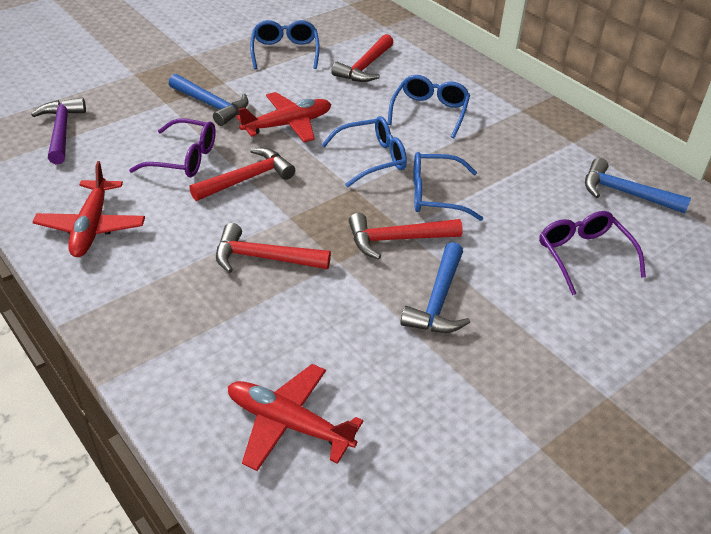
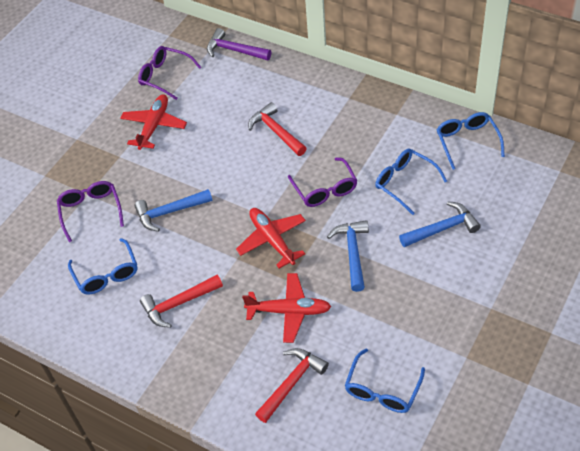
purple glasses: [129,118,216,177] [539,211,646,295] = 2 -> [57,181,124,242] [138,46,201,100] [288,157,357,207] = 3
red hammer: [189,148,295,201] [216,223,331,273] [331,34,394,82] [349,213,463,259] = 4 -> [140,275,223,328] [248,102,307,156] [255,348,329,423] = 3

